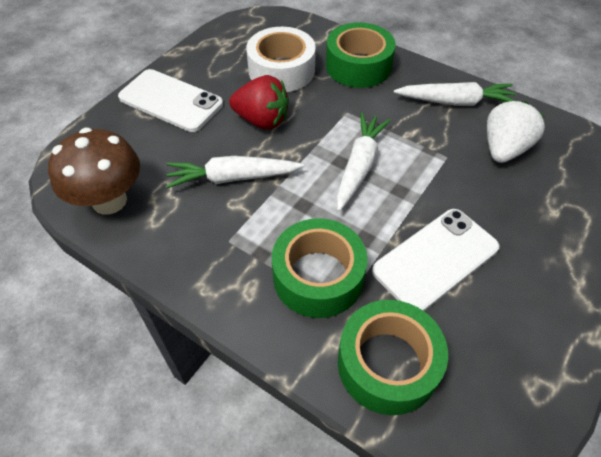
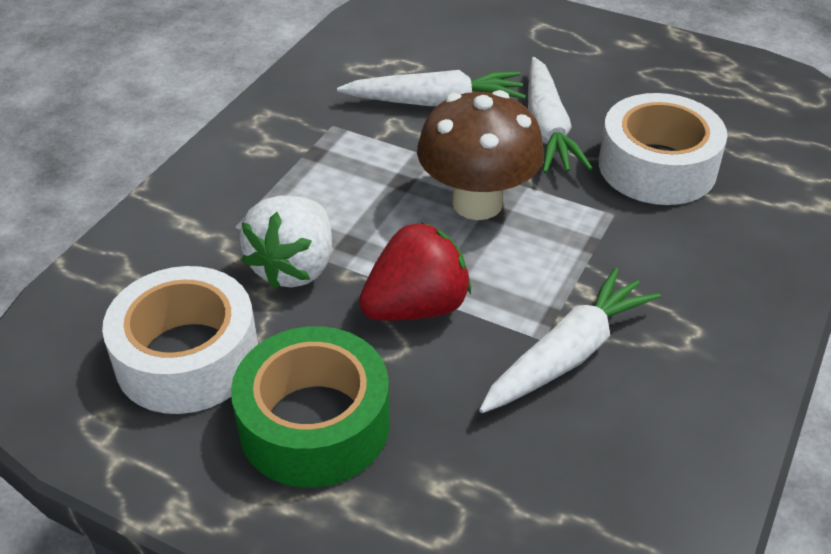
green tape: [272,218,368,318] [326,23,396,88] [338,300,448,415] = 3 -> [231,326,390,488] = 1
white phone: [118,69,223,132] [372,209,500,311] = 2 -> none = 0
white tape: [246,27,316,92] = 1 -> [102,266,258,414] [599,93,728,205] = 2

